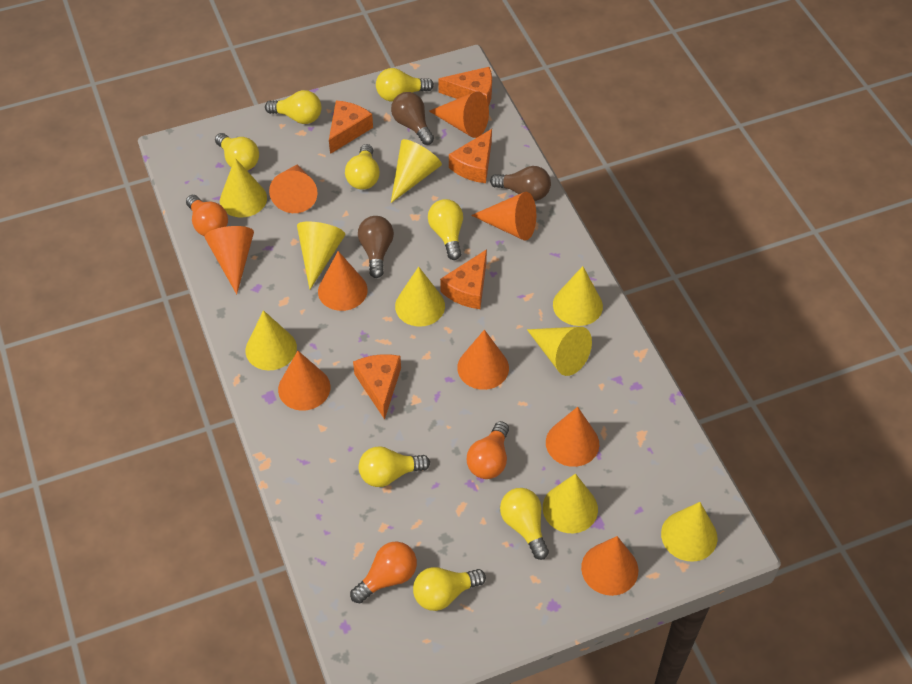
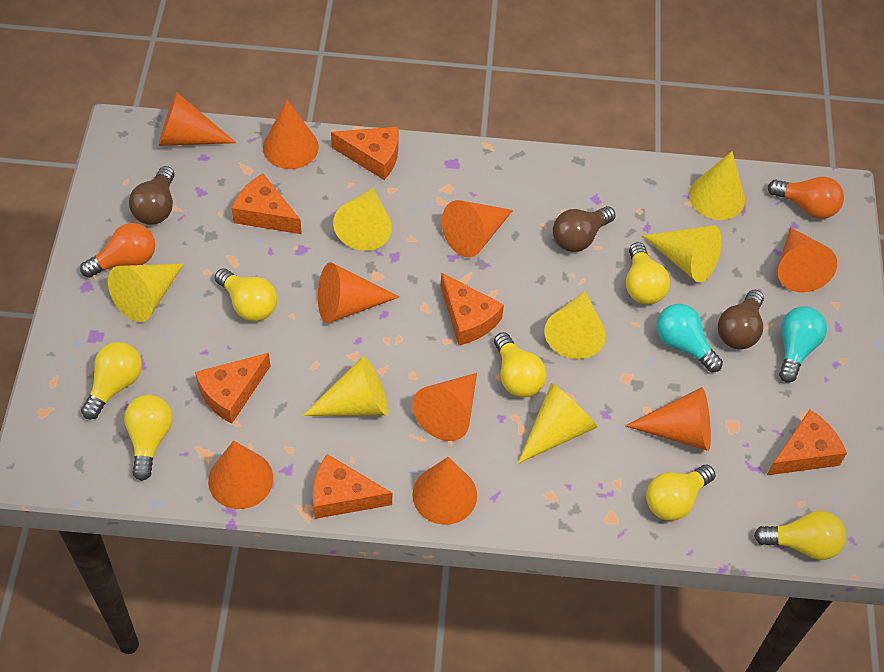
orange cheese: [329,100,373,154] [353,354,401,420] [438,67,492,106] [440,249,487,309] [449,129,492,183] = 5 -> [195,353,270,424] [232,174,302,234] [313,454,392,519] [331,127,399,180] [440,272,504,345] [767,410,847,475] = 6
orange light bulb: [186,195,228,236] [350,541,417,603] [467,421,509,479] = 3 -> [80,223,155,278] [768,177,844,219] = 2
turquoise light bulb: none = 0 -> [656,304,723,372] [779,306,827,383] = 2
yellow cone: [220,158,267,218] [246,310,297,371] [297,221,345,289] [391,139,442,203] [395,267,445,326] [527,327,592,376] [543,474,598,533] [553,266,603,326] [661,502,718,562] = 9 -> [108,264,184,322] [302,356,388,416] [333,188,392,251] [518,383,597,464] [544,291,606,359] [642,225,722,283] [689,151,745,220] = 7
yellow light bulb: [215,133,259,171] [265,90,321,124] [345,144,380,190] [358,446,430,487] [376,68,434,102] [413,567,486,611] [428,199,463,260] [500,488,549,560] = 8 -> [81,342,142,420] [124,395,173,481] [215,268,277,322] [494,332,546,398] [626,242,670,305] [646,465,715,521] [754,511,846,560] = 7

